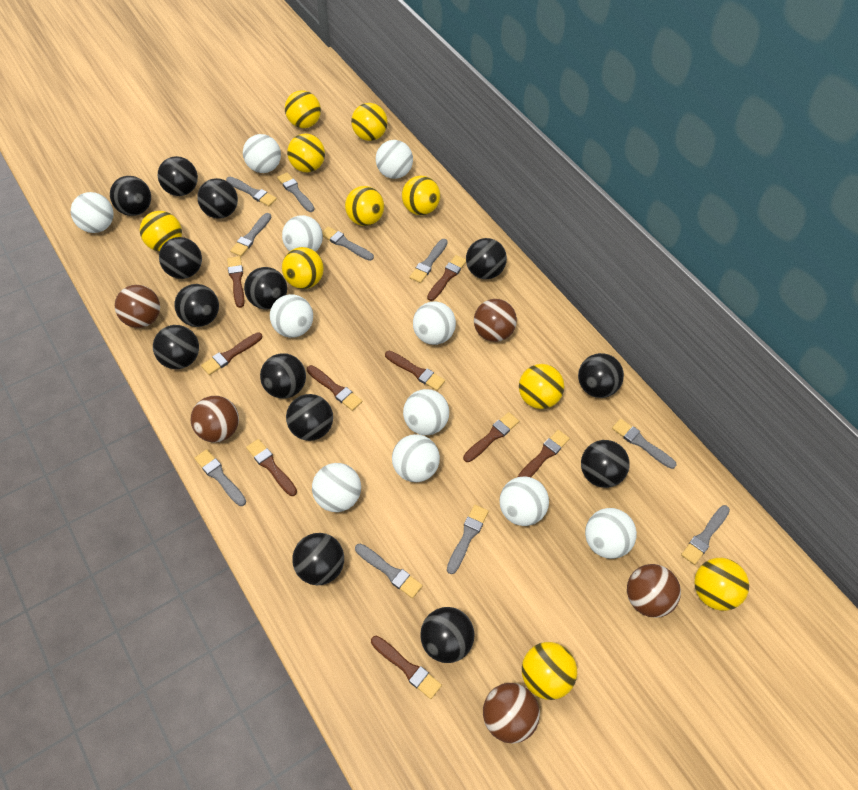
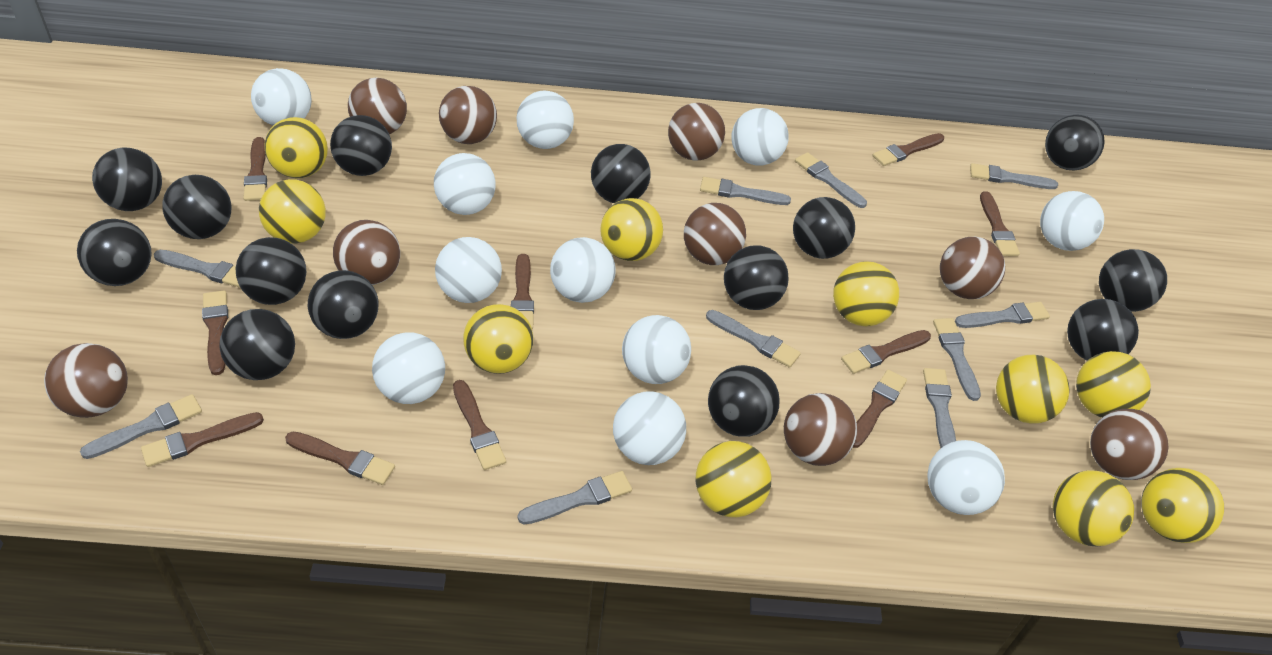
brown ball: [115,285,160,328] [191,396,239,443] [474,299,517,342] [483,683,540,743] [627,564,681,618] = 5 -> [44,343,128,418] [333,220,400,285] [348,78,407,134] [439,86,497,144] [668,103,725,160] [684,203,746,265] [784,393,857,466] [940,237,1005,299] [1090,409,1168,480] = 9
brown brush: [201,332,262,375] [227,256,244,308] [246,439,297,496] [307,365,362,411] [371,636,442,699] [385,351,445,391] [427,255,466,301] [463,412,519,462] [518,430,570,477] = 9 -> [141,412,264,467] [202,290,228,375] [243,137,267,201] [285,432,395,485] [453,380,506,470] [511,254,534,329] [841,330,931,374] [853,369,907,448] [873,133,944,166] [980,191,1020,256] = 10

